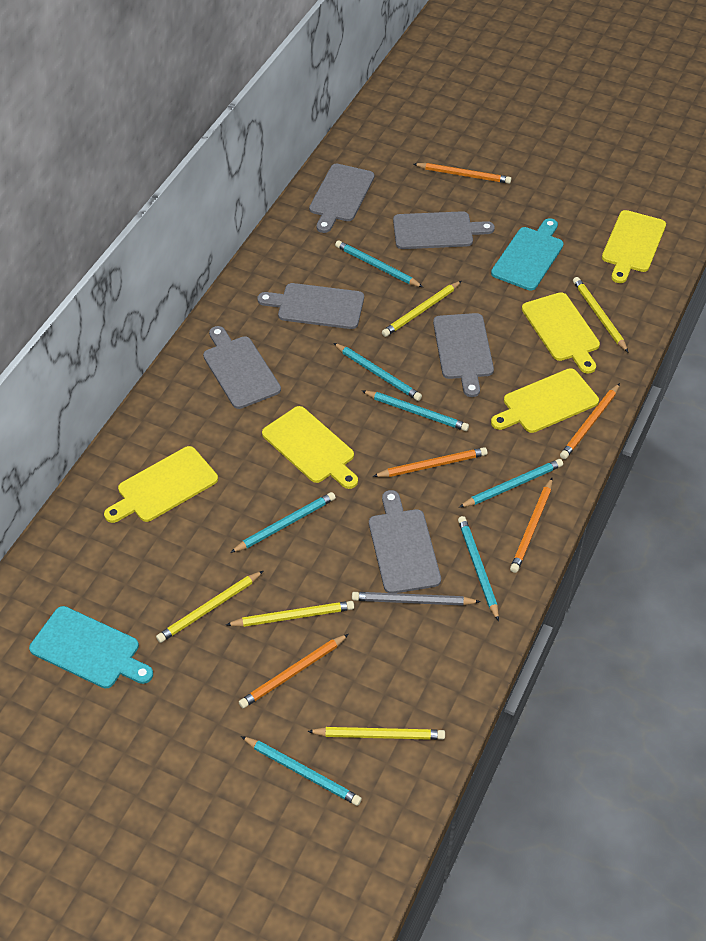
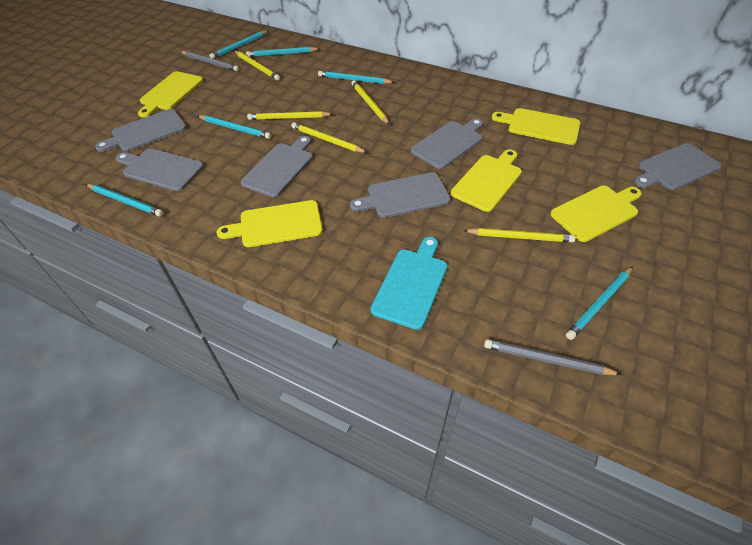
grey pencil: [352,592,481,606] = 1 -> [180,51,239,71] [484,339,622,375] = 2
orange pencil: [239,634,349,708] [373,447,487,477] [414,163,512,184] [510,478,553,573] [560,383,620,459] = 5 -> none = 0
turquoise cutting board: [29,606,153,689] [491,218,564,291] = 2 -> [371,237,447,330] = 1
turquoise pencil: [230,492,336,553] [241,736,362,806] [334,343,422,401] [335,240,423,287] [362,391,469,431] [458,516,499,621] [459,459,563,507] = 7 -> [86,184,163,217] [198,115,271,139] [209,30,269,59] [246,47,320,57] [318,71,395,84] [566,266,633,340] = 6

